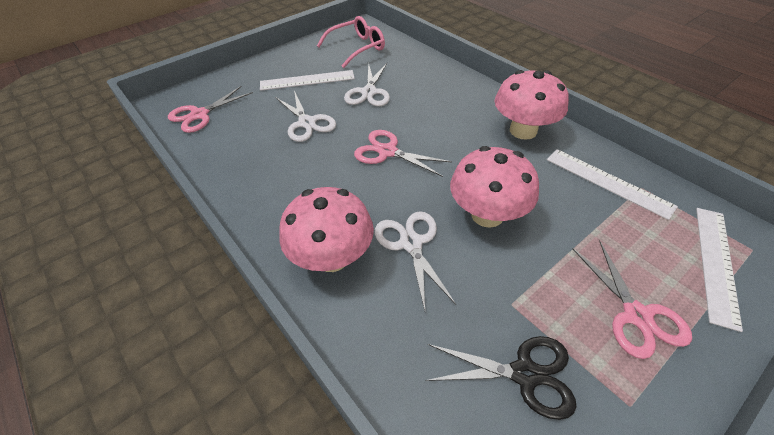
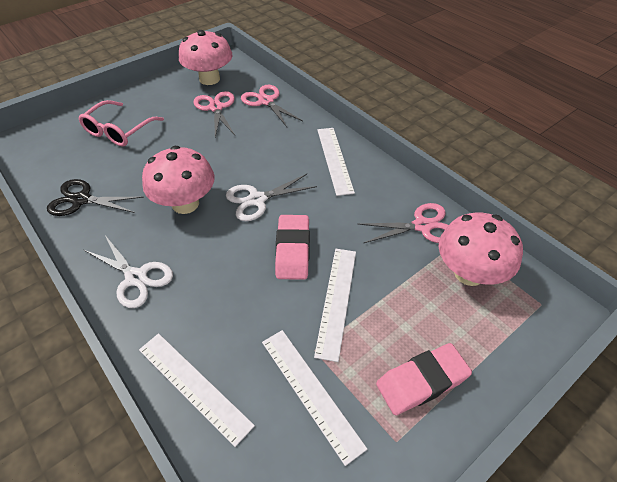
pink eraser: none = 0 -> [275,215,310,280] [376,343,472,415] = 2
white ruler: [260,70,355,91] [547,149,678,220] [696,208,743,332] = 3 -> [139,333,255,447] [262,330,367,466] [314,249,356,362] [317,128,355,196] = 4
white scissors: [275,91,336,142] [344,63,390,106] [375,211,456,310] = 3 -> [84,235,173,308] [226,174,317,221] = 2

